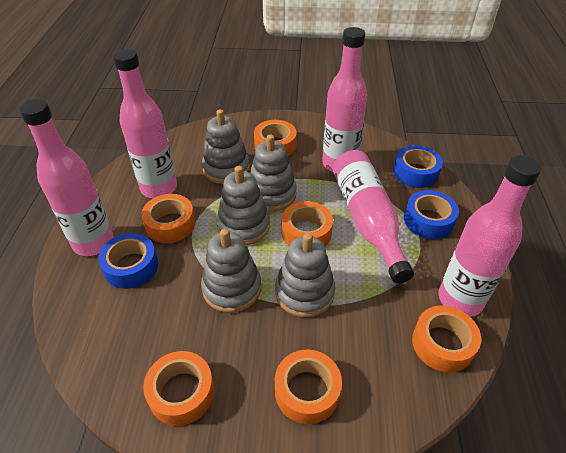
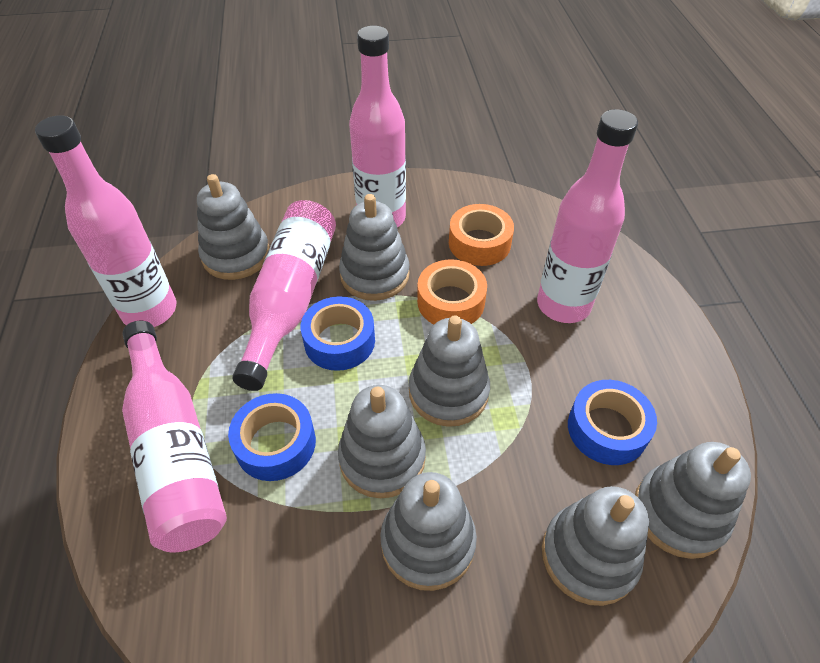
grey stacking toy: [201,229,261,313] [202,109,250,184] [216,166,270,245] [250,134,297,212] [275,233,335,317] = 5 -> [197,174,269,280] [338,385,426,498] [339,194,410,301] [380,472,477,591] [409,315,490,427] [542,486,649,606] [635,442,751,559] = 7
orange tape: [141,194,195,243] [143,351,214,426] [254,120,297,156] [275,350,342,424] [282,201,333,246] [412,305,481,373] = 6 -> [417,259,487,324] [449,204,514,266] = 2

